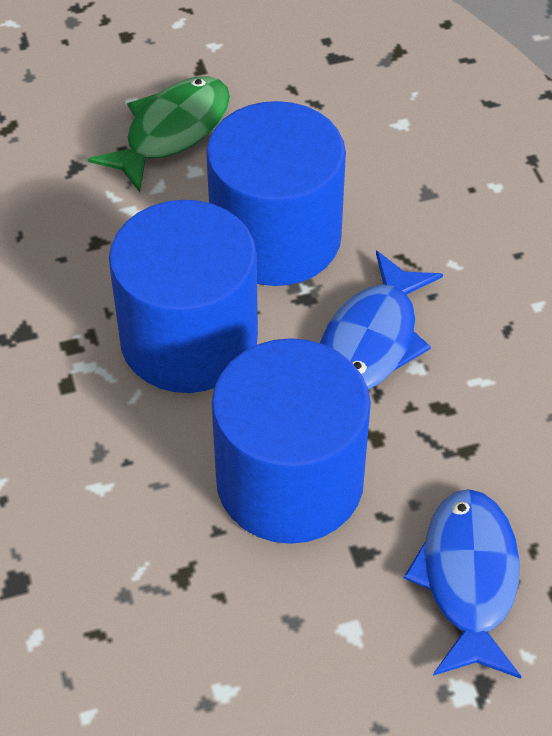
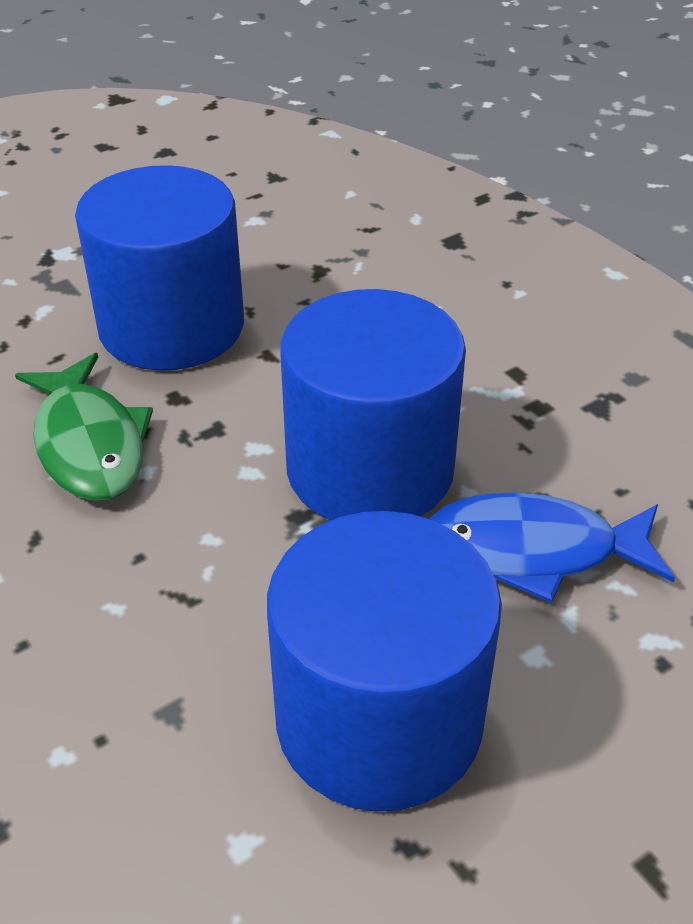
blue fish: [320,251,443,390] [404,489,522,679] = 2 -> [429,492,675,603] = 1

